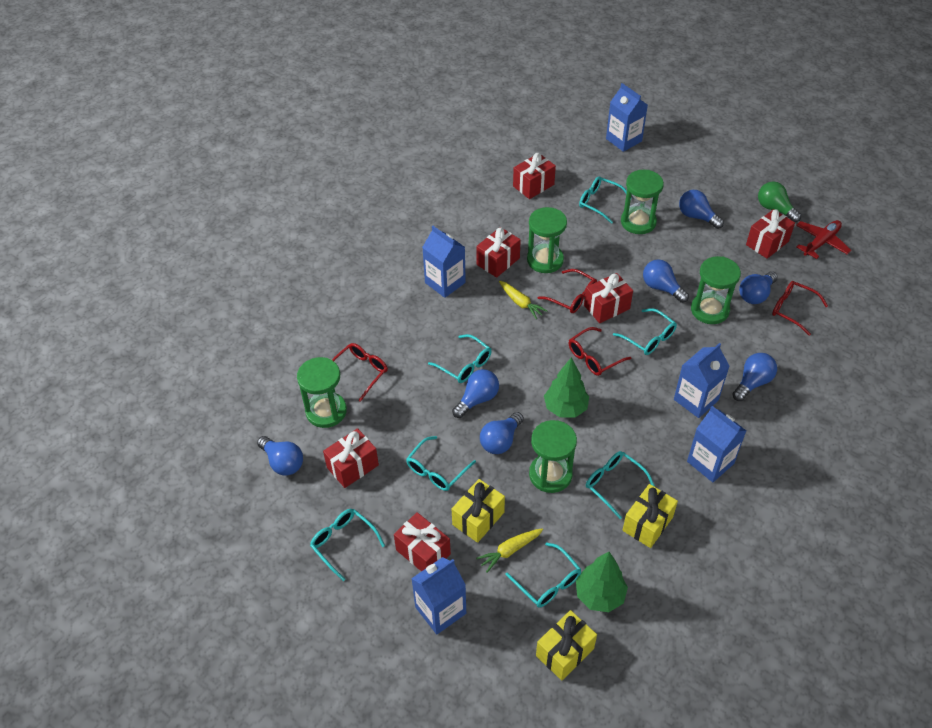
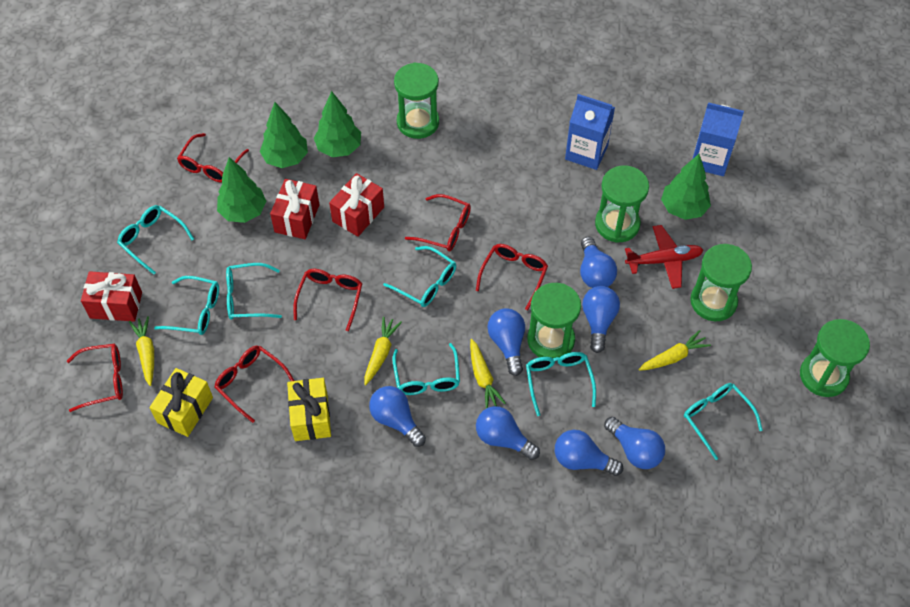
blue carton: [411,557,466,634] [422,226,466,298] [606,83,648,152] [674,343,730,418] [687,406,746,482] = 5 -> [565,94,615,170] [693,102,744,176] = 2
green light bulb: [758,182,801,222] = 1 -> none = 0
green tree: [544,357,589,418] [576,552,628,612] = 2 -> [217,157,266,223] [260,102,308,168] [314,91,361,157] [661,154,711,220] = 4
red gift: [323,428,379,488] [394,512,451,572] [476,227,521,278] [513,153,556,199] [584,273,633,323] [746,209,795,259] = 6 -> [81,271,142,322] [270,179,320,239] [329,173,384,237] = 3
red glasses: [332,343,388,402] [538,269,597,313] [569,327,631,376] [772,281,828,336] = 4 -> [67,344,123,412] [177,133,249,182] [214,346,294,423] [293,269,362,331] [405,194,471,251] [476,244,548,310] = 6
yellow carrot: [476,528,543,573] [499,281,547,319] = 2 -> [129,316,154,386] [364,317,402,385] [470,339,506,409] [638,330,711,371] = 4
yellow gift: [452,479,505,543] [536,610,597,681] [622,484,678,548] = 3 -> [149,368,213,437] [287,378,331,441] = 2

